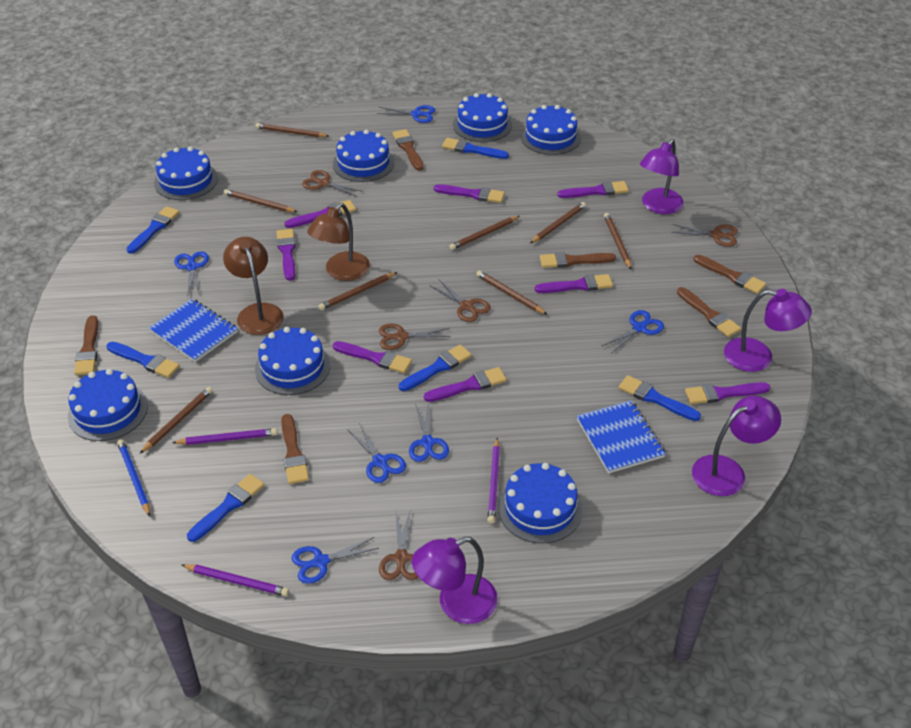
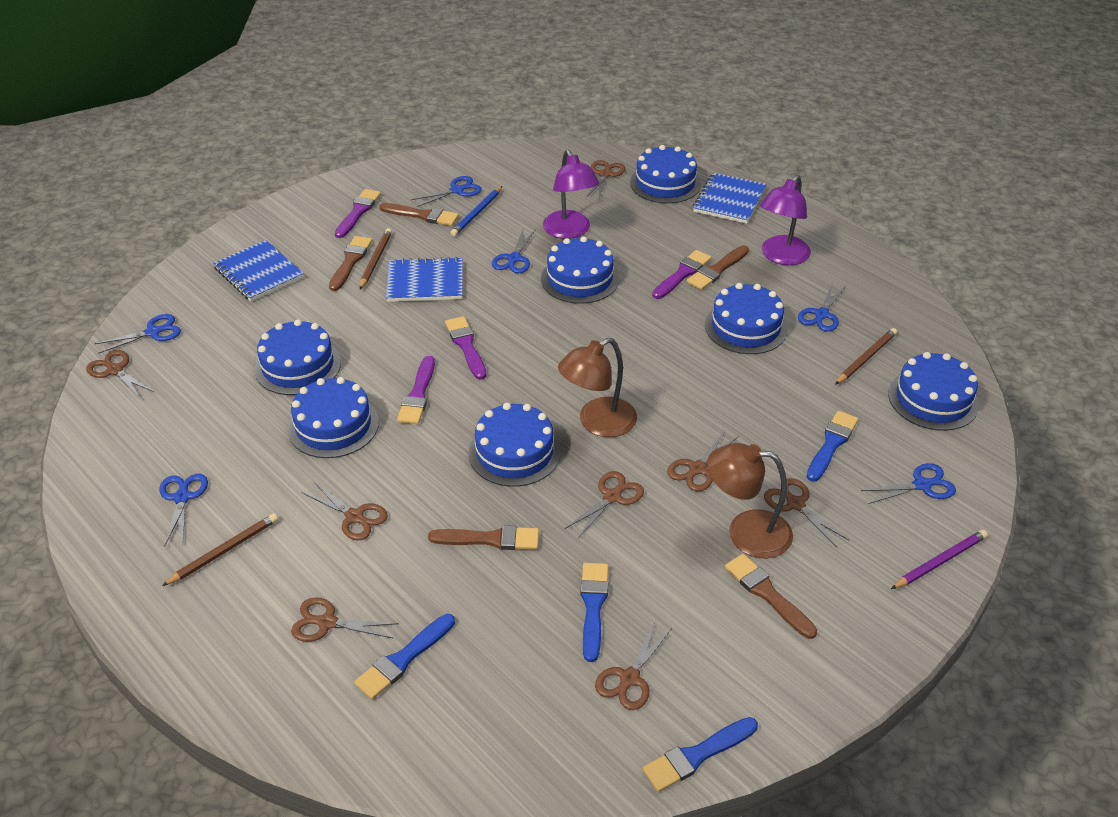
blue brush: [107,342,180,378] [126,206,179,254] [187,474,264,542] [399,345,472,391] [442,138,509,159] [618,375,701,421] = 6 -> [354,614,455,699] [580,563,609,662] [643,717,758,792] [807,411,858,482] = 4
blue notebook: [149,299,238,362] [577,400,666,473] = 2 -> [213,240,304,301] [386,257,463,302] [693,173,766,224] = 3
brown brush: [74,315,98,375] [281,414,309,484] [393,129,424,171] [540,252,616,268] [677,287,741,337] [694,255,766,294] = 6 -> [329,236,372,291] [379,203,459,226] [428,525,539,550] [687,245,749,290] [725,554,817,639] = 5
brown pencil: [140,387,213,453] [224,189,297,212] [255,123,329,137] [319,272,397,310] [449,216,520,250] [476,270,548,315] [530,202,586,243] [604,213,631,269] = 8 -> [162,514,278,586] [360,228,392,289] [835,328,897,385] = 3
brown scissors: [302,170,363,197] [379,324,451,350] [379,512,419,580] [431,280,491,322] [671,224,738,247] = 5 -> [86,350,154,399] [291,597,399,642] [302,482,388,540] [565,471,644,538] [587,160,625,198] [595,623,672,710] [667,431,739,492] [764,478,849,547] = 8
purple brush: [276,229,296,281] [284,200,356,228] [333,341,412,373] [424,367,507,402] [434,184,505,203] [535,274,613,293] [557,181,629,198] [685,382,770,404] = 8 -> [335,189,381,238] [397,356,435,424] [445,316,486,380] [652,250,712,299] = 4
purple lamp: [412,537,498,624] [640,139,684,214] [692,396,781,496] [724,289,812,372] = 4 -> [543,150,599,239] [760,175,811,265] = 2
purple pencil: [172,428,277,445] [182,564,289,596] [487,438,500,524] = 3 -> [891,530,988,589] = 1

